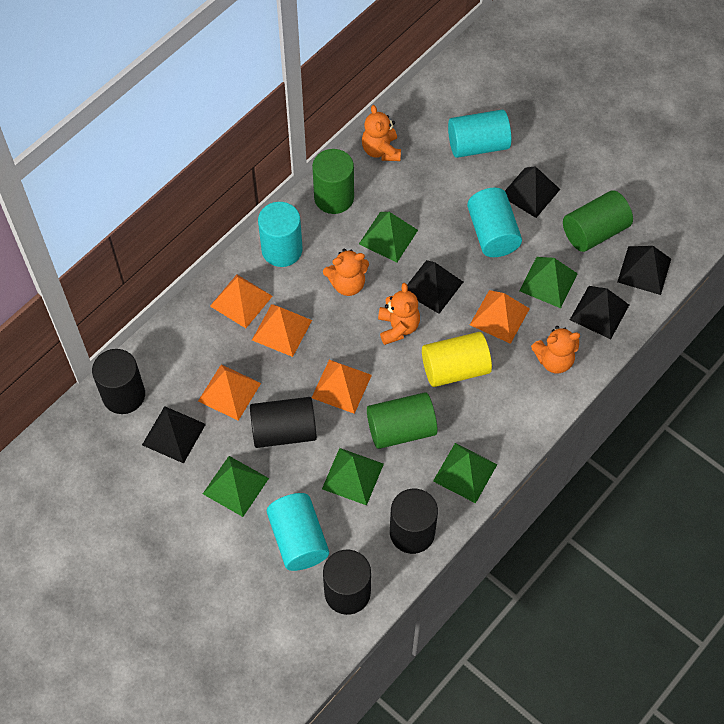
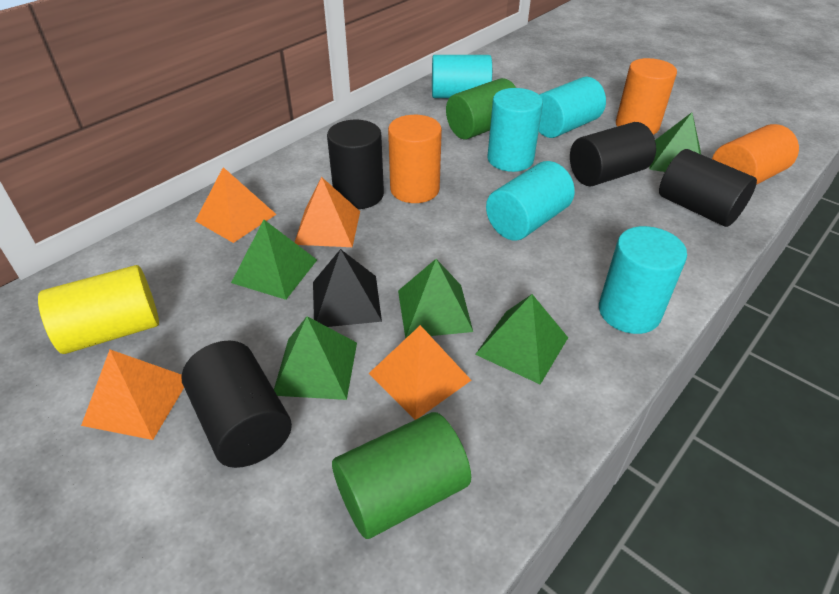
black pyramid: [142,406,206,463] [407,260,463,314] [505,166,560,218] [570,286,629,339] [617,246,671,295] = 5 -> [313,249,382,327] = 1
green cylinder: [312,149,354,214] [367,392,438,449] [563,190,633,252] = 3 -> [332,412,471,539] [446,78,516,139] = 2
orange cylinder: none = 0 -> [388,115,442,203] [616,58,677,135] [712,124,799,185] = 3
orange pyramid: [198,364,261,421] [210,275,272,328] [252,304,312,357] [311,360,372,414] [470,290,530,344] = 5 -> [81,350,184,440] [195,167,276,243] [294,177,360,247] [369,325,471,420] = 4
orange teddy bear: [323,249,369,296] [362,105,401,161] [378,283,420,345] [531,326,580,374] = 4 -> none = 0
turquoise cylinder: [258,202,303,267] [267,493,329,571] [448,110,511,158] [467,188,522,257] = 4 -> [432,55,492,98] [486,161,575,241] [487,88,543,172] [539,77,606,138] [599,226,687,334] = 5

